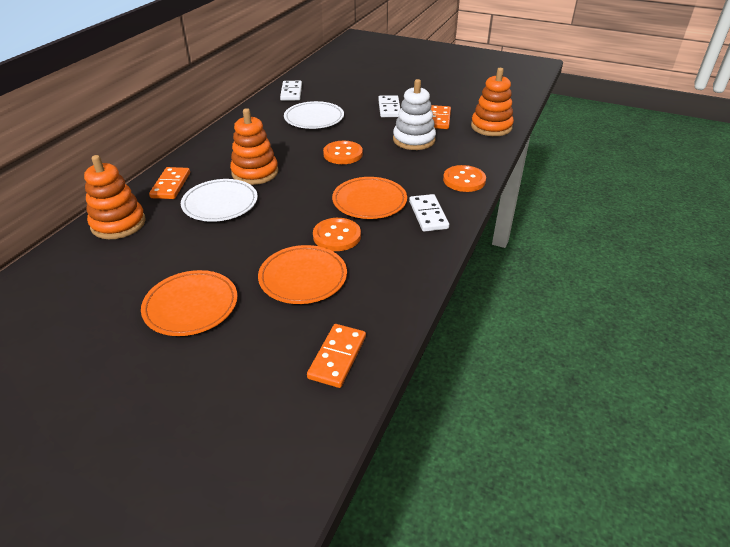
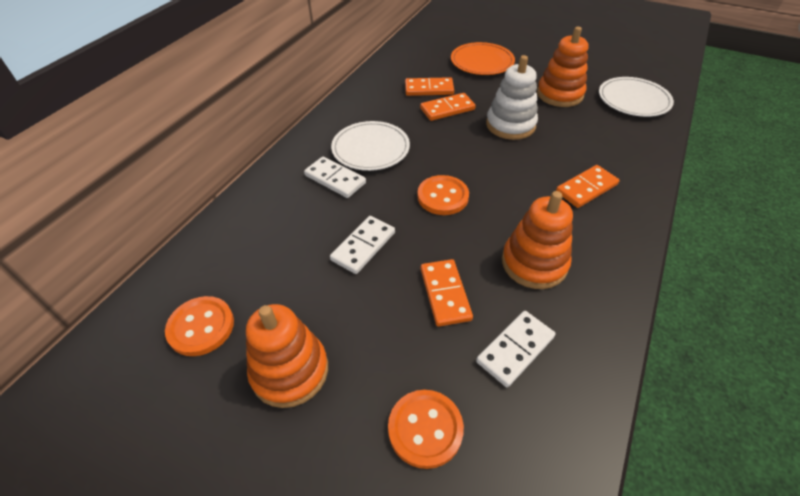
orange domino: [149,167,190,199] [307,324,366,388] [431,105,451,129] = 3 -> [405,77,454,96] [420,93,476,121] [421,259,473,327] [556,165,619,208] = 4
orange plate: [141,270,238,336] [258,245,347,304] [332,177,407,219] = 3 -> [451,42,515,75] = 1

